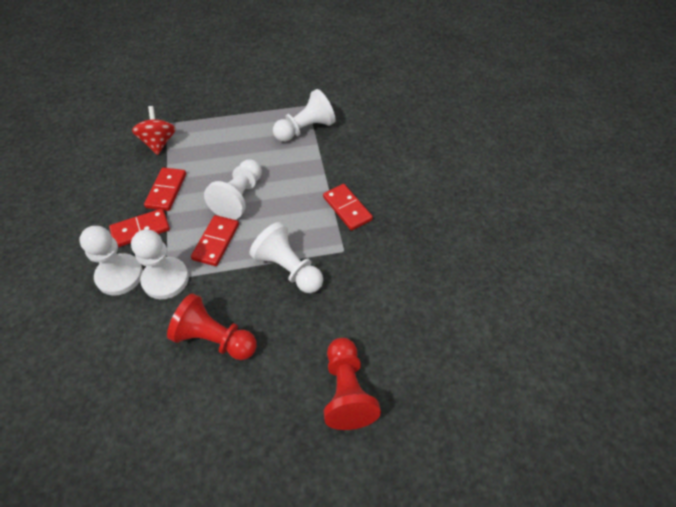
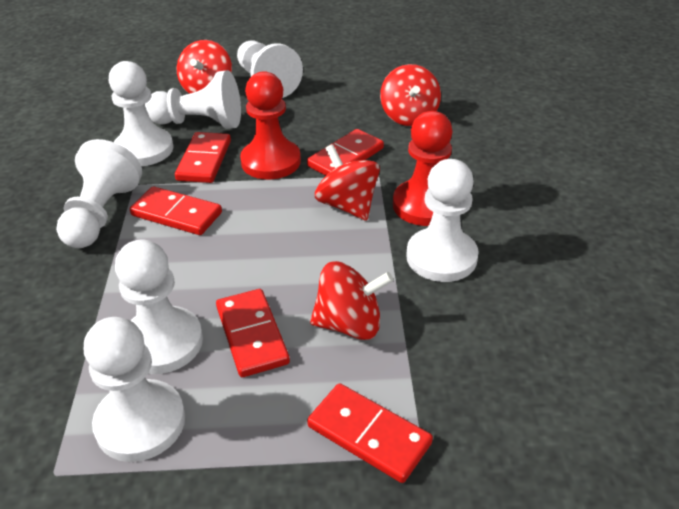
red domino: [109,209,170,247] [144,167,186,211] [191,215,239,266] [323,184,373,231] = 4 -> [130,186,222,235] [175,132,231,183] [216,289,290,377] [307,129,384,176] [307,383,433,483] = 5
red spinning top: [132,106,176,155] = 1 -> [177,40,232,94] [310,261,393,340] [315,144,380,221] [380,64,441,126] = 4
white pawn: [79,226,143,295] [131,230,189,299] [204,159,262,220] [250,222,323,293] [273,89,336,142] = 5 -> [56,139,142,248] [84,317,185,462] [109,61,173,166] [115,240,203,374] [145,70,241,129] [237,41,303,98] [406,159,479,282] = 7

